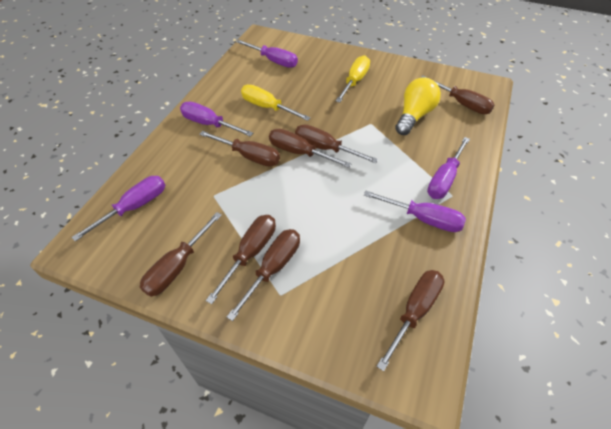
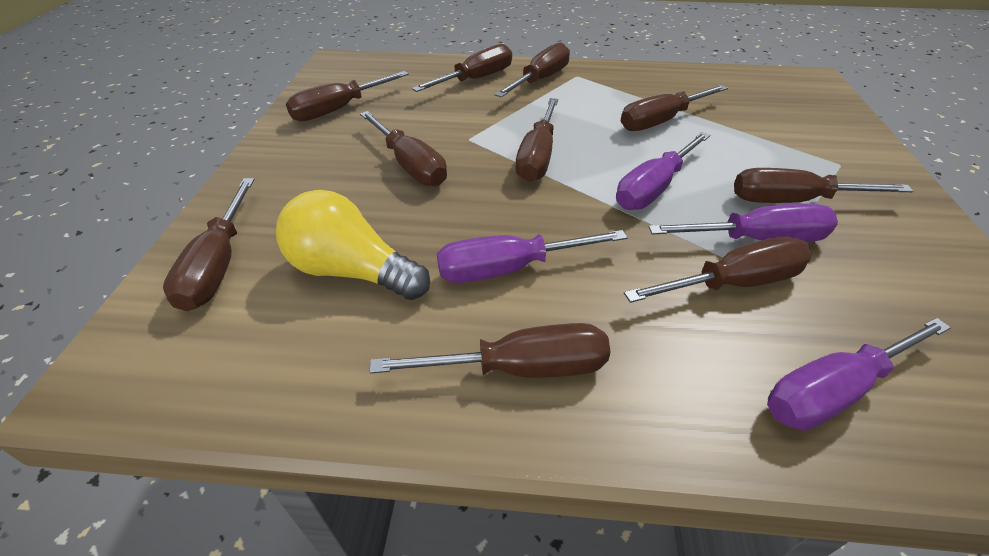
brown screwdriver: [140,212,222,297] [199,131,280,167] [206,215,276,304] [227,229,300,321] [269,129,351,168] [295,124,378,163] [376,270,445,371] [420,76,495,114] = 8 -> [163,178,255,311] [286,71,409,121] [360,111,447,186] [370,323,610,378] [412,44,512,92] [494,43,570,98] [516,98,558,182] [621,85,728,131] [624,237,812,303] [734,168,913,203] = 10
purple screwdriver: [71,176,165,241] [180,102,253,137] [236,40,298,68] [364,191,466,232] [427,137,470,199] = 5 -> [437,230,628,283] [616,132,710,210] [649,203,838,242] [767,318,951,431] = 4
yellow screwdriver: [241,85,311,121] [336,55,370,102] = 2 -> none = 0

